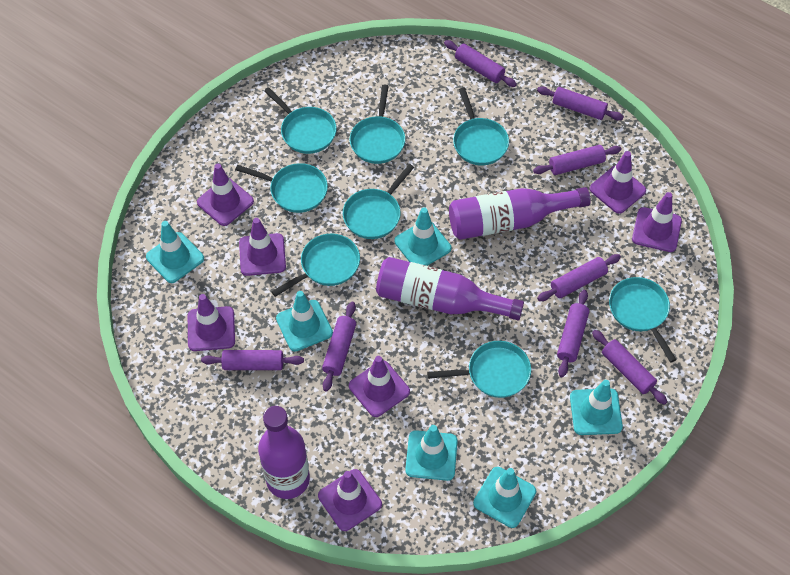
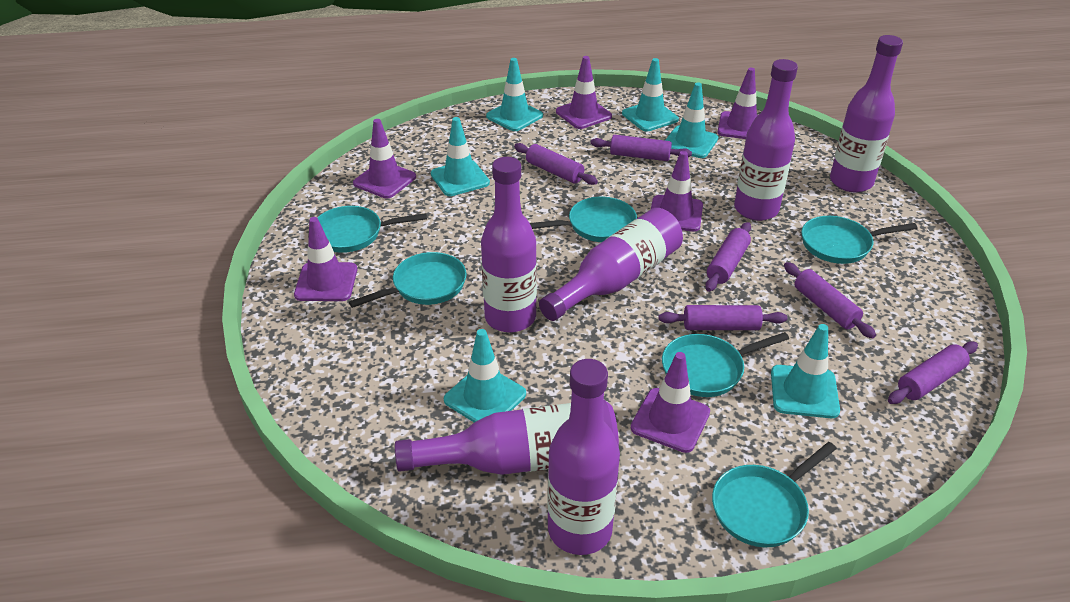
purple bottle: [258,406,310,499] [376,257,524,320] [449,187,590,240] = 3 -> [395,400,619,475] [481,157,537,332] [539,208,683,321] [547,359,620,555] [734,59,798,221] [830,35,903,192] = 6
purple rolling pin: [201,350,304,370] [322,302,356,391] [444,40,517,87] [533,145,621,175] [537,87,624,120] [537,254,621,301] [557,290,589,377] [592,330,667,405] = 8 -> [514,143,598,185] [591,135,692,161] [659,305,787,330] [705,222,751,292] [784,262,876,339] [888,342,978,404] = 6
purple traffic cone: [188,294,235,351] [197,164,254,226] [239,218,286,276] [318,469,382,531] [349,356,410,417] [589,151,646,214] [632,192,682,252] = 7 -> [294,217,357,301] [353,119,416,198] [556,56,612,129] [631,352,710,453] [651,151,703,232] [718,68,758,139] = 6
turquoise pan: [235,163,328,213] [264,87,337,154] [272,234,360,297] [343,164,414,239] [350,85,405,164] [427,341,531,398] [453,88,509,165] [609,277,676,363] = 8 -> [317,206,427,253] [349,252,467,308] [530,197,637,242] [662,332,789,397] [712,442,837,547] [801,216,917,264] = 6

